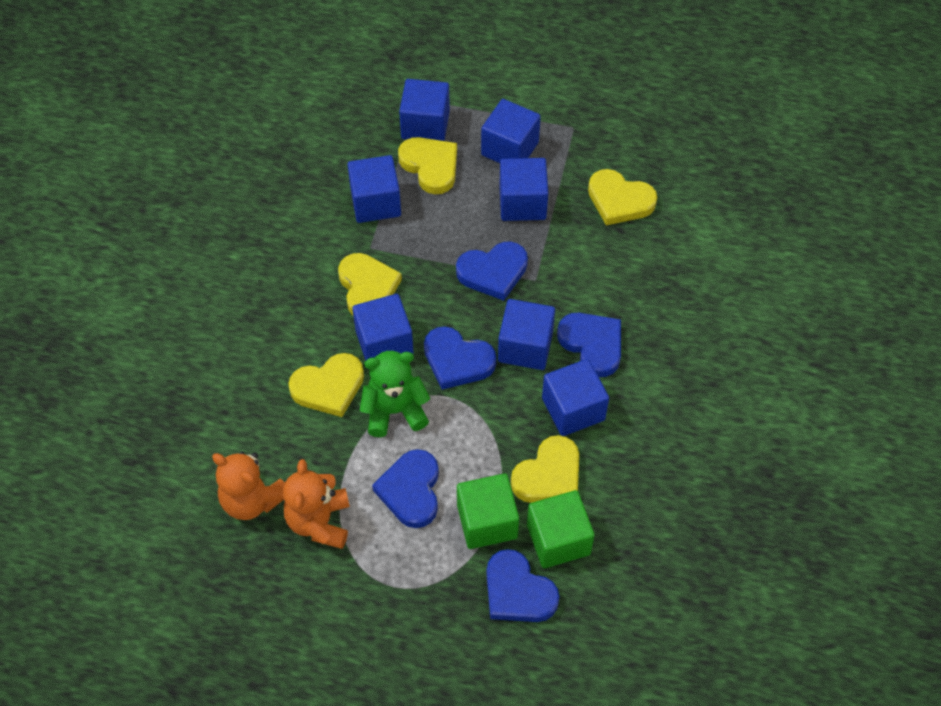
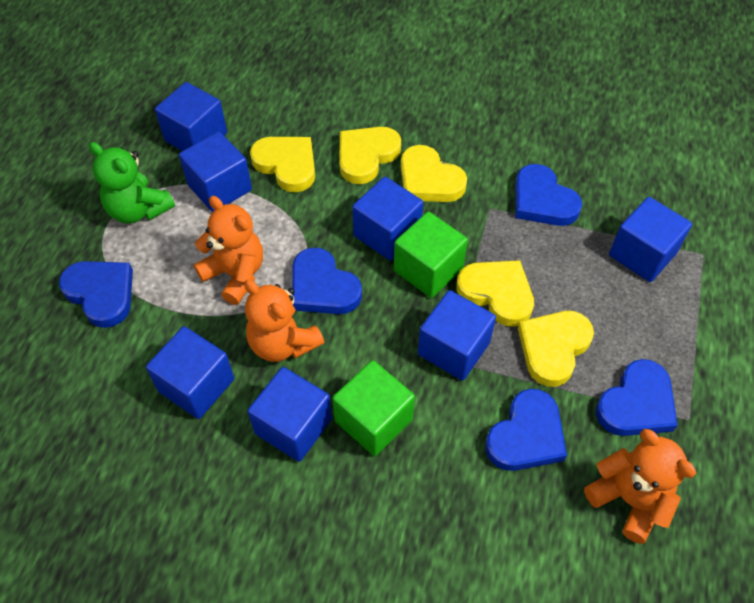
orange teddy bear: [212,451,285,520] [283,459,350,549] = 2 -> [194,196,263,305] [244,280,324,362] [584,429,696,544] = 3

